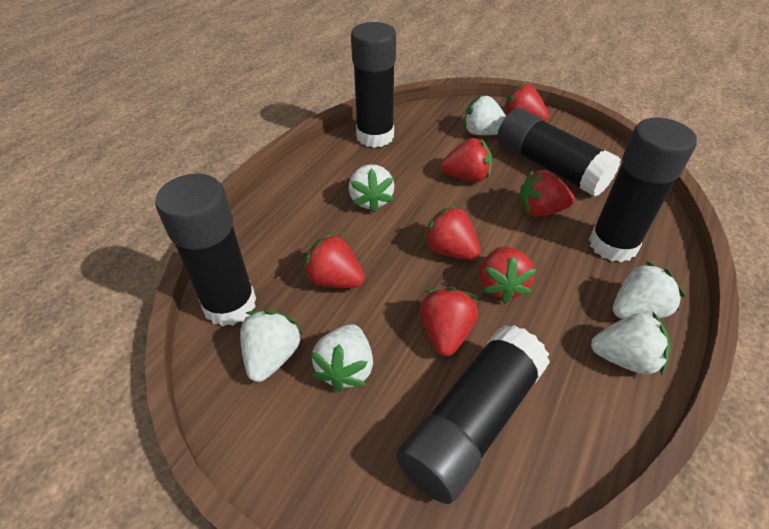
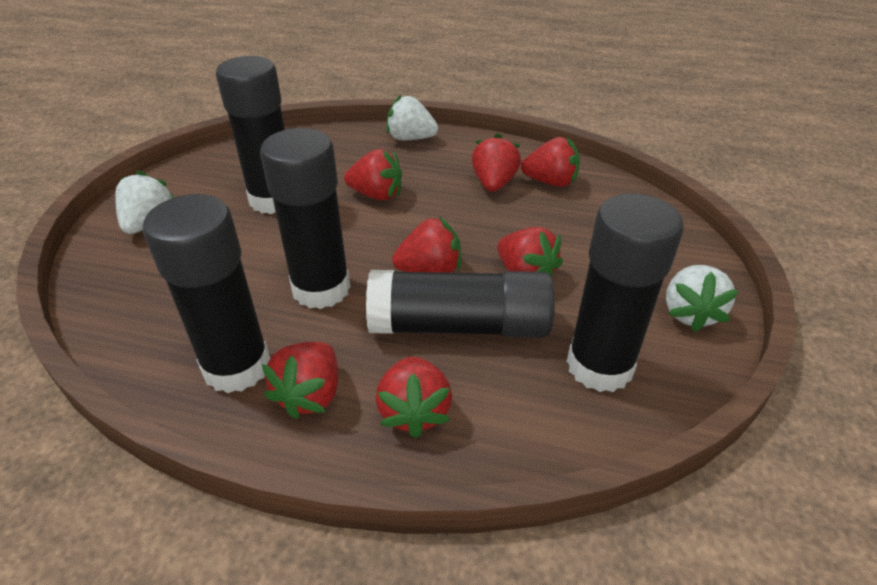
white strawberry: [240,310,303,382] [311,324,373,392] [349,164,394,213] [464,95,506,135] [591,311,670,376] [613,261,685,319] = 6 -> [115,170,174,234] [386,95,438,140] [666,265,739,332] = 3

